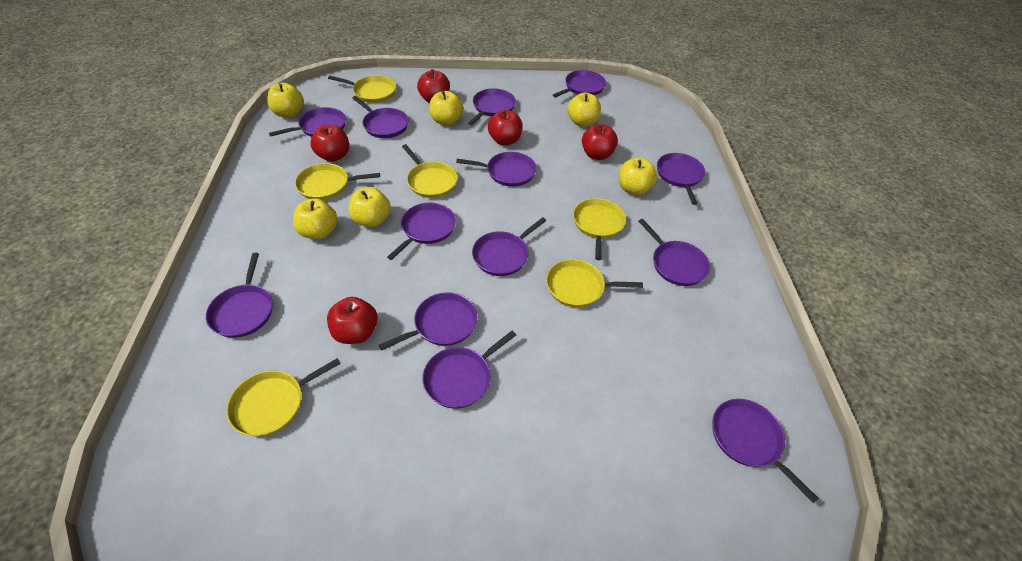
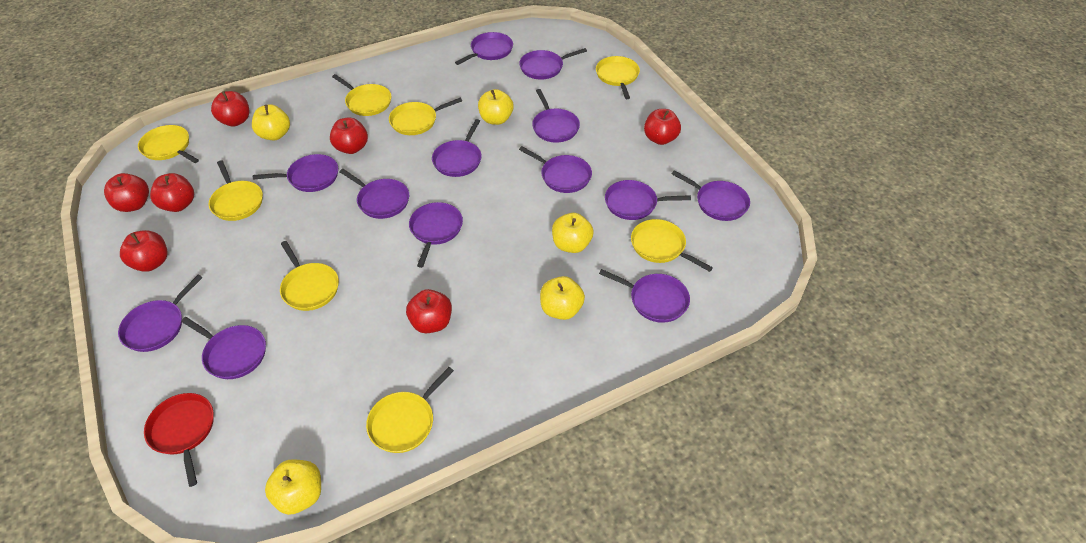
red apple: [310,125,349,162] [327,297,378,344] [417,69,450,103] [488,110,523,145] [582,124,618,160] = 5 -> [104,173,149,212] [120,230,168,272] [150,173,194,212] [211,91,249,127] [330,117,368,154] [406,289,452,333] [644,109,681,145] = 7
red pan: none = 0 -> [144,393,214,487] = 1
yellow apple: [267,83,304,118] [293,198,338,240] [349,187,391,227] [429,90,463,126] [567,92,601,127] [619,158,657,195] = 6 -> [252,104,290,140] [265,459,321,515] [478,89,513,125] [540,276,585,320] [552,213,594,253] = 5
yellow pan: [227,358,341,437] [295,163,380,200] [328,75,396,103] [402,144,458,198] [546,259,643,307] [573,198,626,260] = 6 -> [138,125,199,163] [209,160,263,221] [280,241,339,311] [332,74,391,116] [366,367,454,453] [389,98,462,135] [596,56,640,99] [631,219,713,272] = 8

